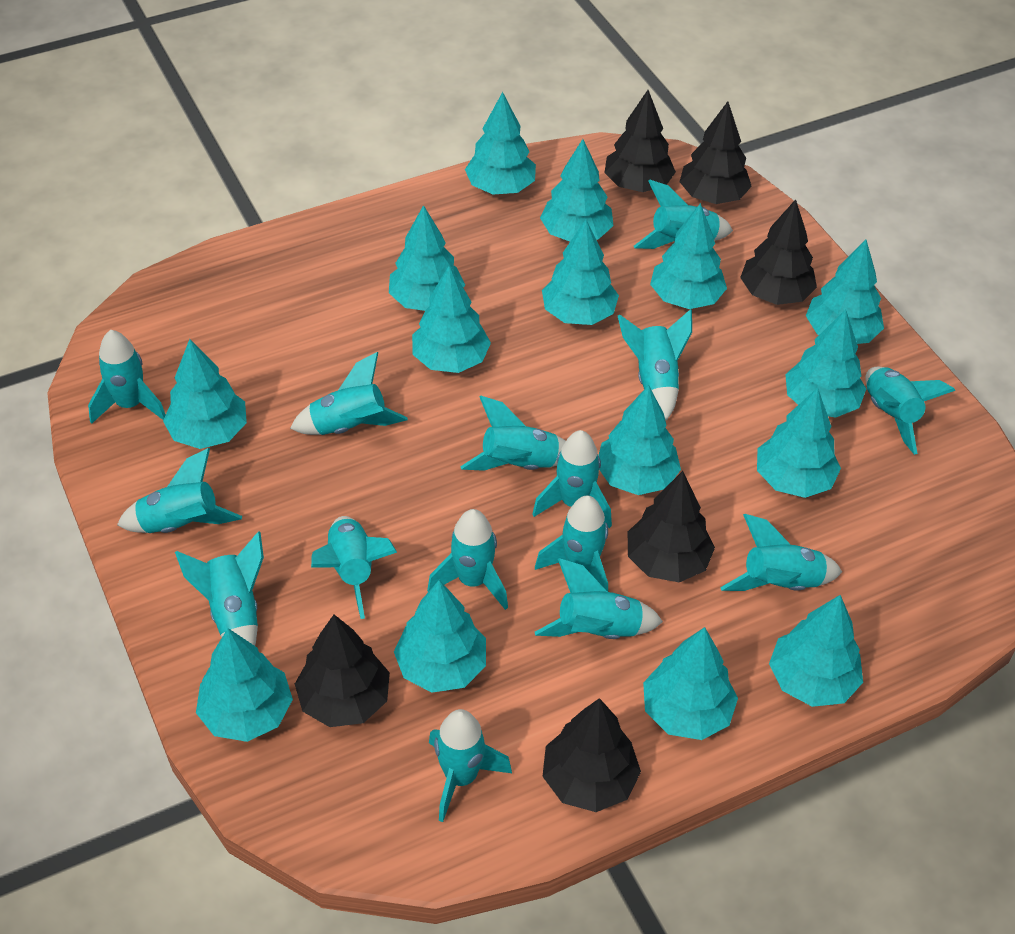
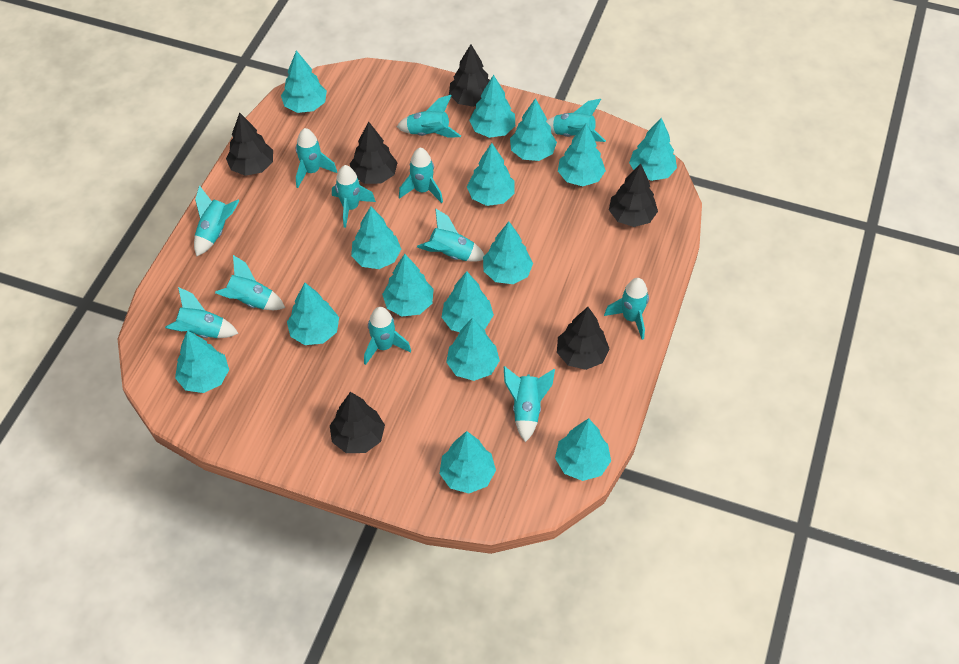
turquoise rocket: [88,330,166,424] [117,448,242,533] [175,531,264,646] [290,352,408,435] [311,516,397,619] [427,509,508,610] [429,709,512,822] [461,396,566,471] [532,430,612,528] [535,496,608,592] [535,558,663,639] [618,309,692,421] [634,180,733,249] [720,514,842,591] [865,367,956,455] = 15 -> [165,287,239,338] [194,185,240,257] [215,255,285,310] [296,128,337,188] [332,165,376,228] [364,307,411,365] [397,95,461,138] [399,148,443,203] [417,208,485,262] [503,366,555,442] [546,99,606,142] [604,278,649,340] = 12

